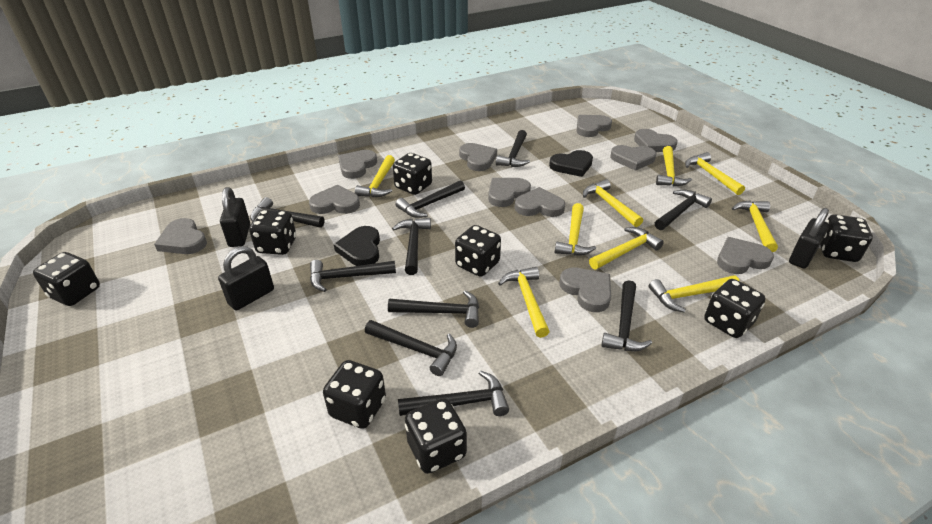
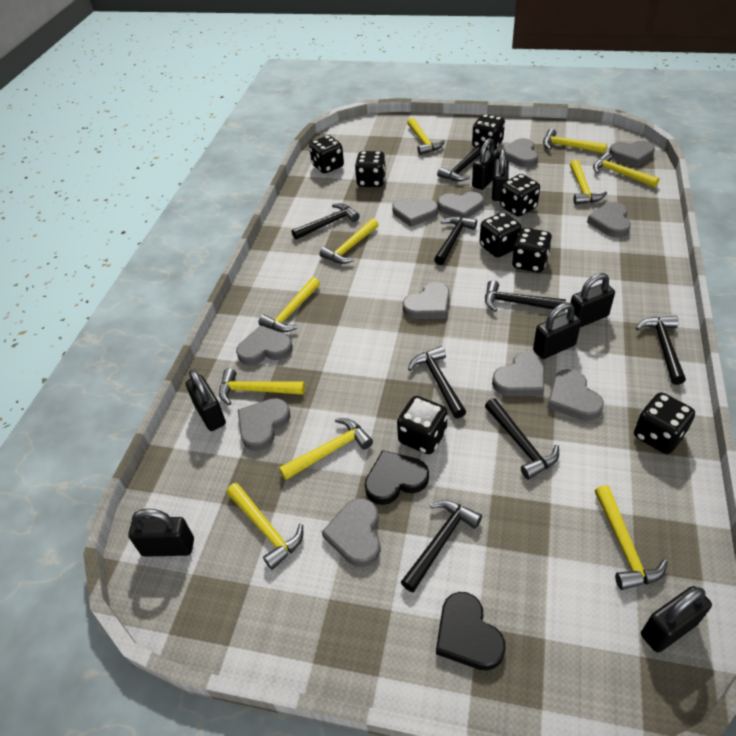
black hammer: [250,197,324,228] [310,260,396,292] [365,320,457,376] [388,290,479,328] [392,218,431,275] [395,180,465,218] [398,370,509,416] [496,130,530,167] [601,280,652,351] [655,190,712,230] = 10 -> [292,203,360,240] [401,500,482,592] [408,346,466,418] [434,216,477,265] [437,144,482,181] [485,280,566,312] [485,398,559,479] [636,316,686,385] = 8
black padlock: [218,246,274,310] [220,187,250,247] [789,208,829,268] = 3 -> [128,509,194,557] [186,370,226,431] [472,138,500,190] [492,148,509,201] [533,302,581,359] [570,273,615,327] [641,586,712,652] = 7
yellow hammer: [355,155,395,198] [498,267,550,338] [555,203,596,256] [583,179,643,227] [589,227,664,269] [649,275,739,313] [656,146,692,186] [685,152,745,195] [732,200,778,252] = 9 -> [219,368,305,405] [226,483,303,570] [258,277,320,332] [279,418,373,480] [319,218,379,264] [407,118,445,155] [543,129,607,153] [570,160,607,205] [593,152,660,188] [595,485,668,590] = 10

